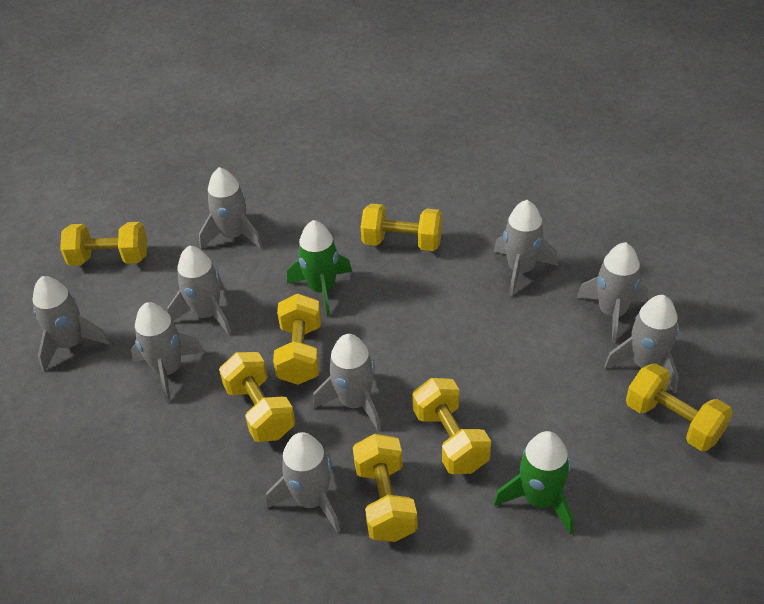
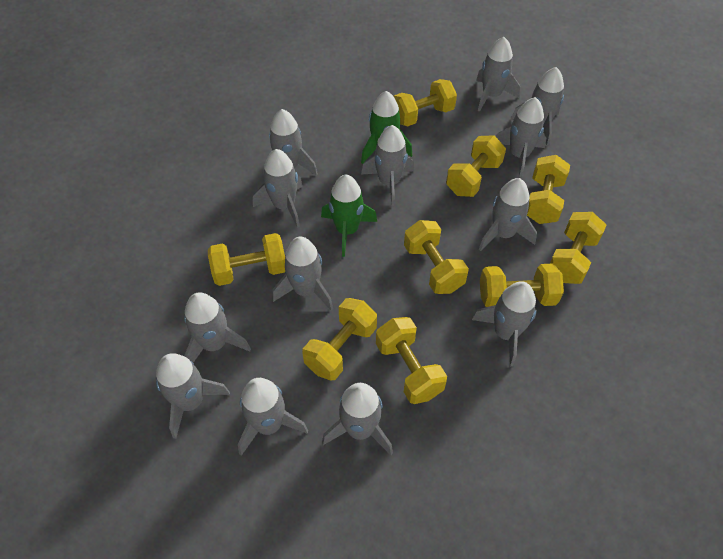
grey rocket: [33,276,110,372] [131,302,204,403] [167,246,232,336] [199,167,263,249] [266,432,340,533] [313,334,381,431] [494,200,558,296] [577,242,648,343] [604,295,679,394] = 9 -> [156,353,230,439] [184,292,251,363] [238,378,308,456] [253,149,303,228] [269,109,318,176] [272,237,333,310] [322,383,393,455] [361,125,414,206] [472,281,537,366] [476,37,520,112] [479,178,537,251] [496,97,546,177] [511,67,564,146] = 13
yellow dumbbell: [60,222,147,266] [219,352,295,442] [273,293,321,385] [353,434,418,542] [360,204,442,251] [412,378,491,474] [626,363,733,451] = 7 -> [208,233,285,286] [303,298,377,381] [376,317,447,404] [393,79,457,127] [404,220,469,294] [446,135,506,197] [480,263,564,307] [527,155,570,224] [550,212,606,284] = 9

